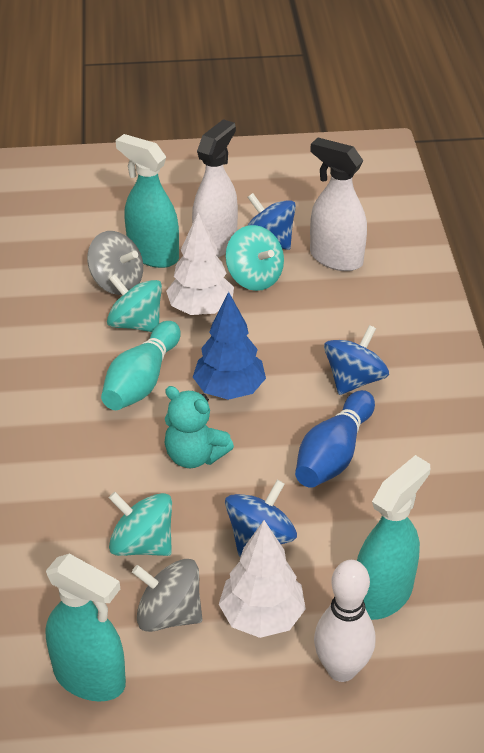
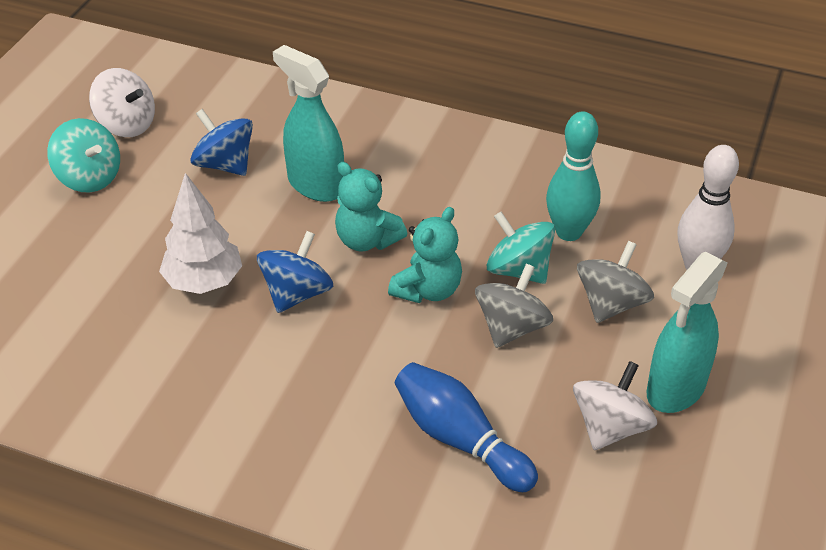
blue spinning top: [225,480,297,557] [248,193,296,250] [324,325,389,395] = 3 -> [190,109,253,176] [257,231,333,313] = 2
blue tree: [193,292,266,400] = 1 -> none = 0
turquoise spinning top: [107,274,162,332] [109,492,172,556] [225,225,284,291] = 3 -> [47,118,120,192] [487,212,555,284] = 2
turquoise spray bottle: [45,554,126,702] [116,134,179,268] [357,455,430,620] = 3 -> [273,45,344,202] [647,252,728,413] = 2
turquoise teddy bear: [164,386,234,468] = 1 -> [335,162,407,251] [388,207,462,303] = 2
white spinning top: none = 0 -> [89,68,155,137] [573,361,657,450] = 2
white spray bottle: [192,119,238,258] [310,138,367,271] = 2 -> none = 0
white tree: [166,213,234,315] [219,520,306,638] = 2 -> [159,173,242,294] = 1

